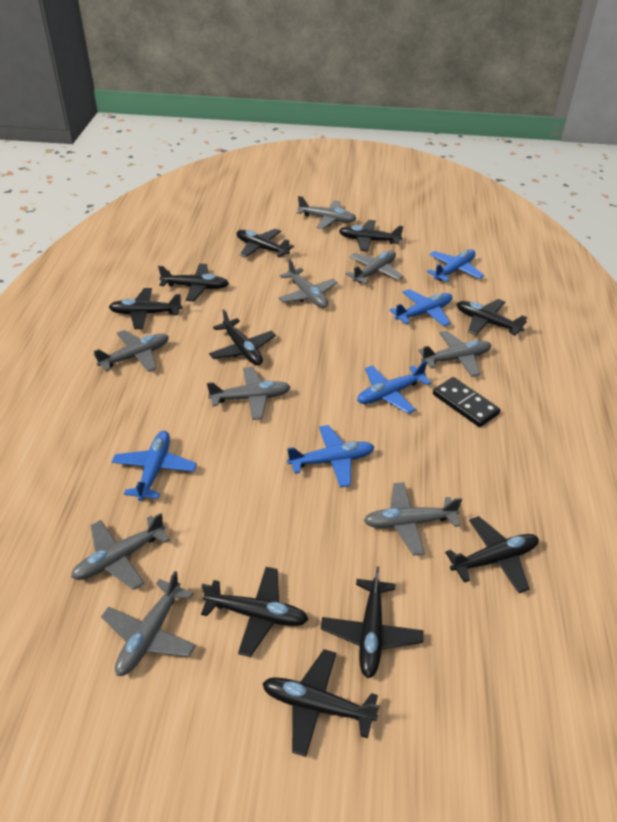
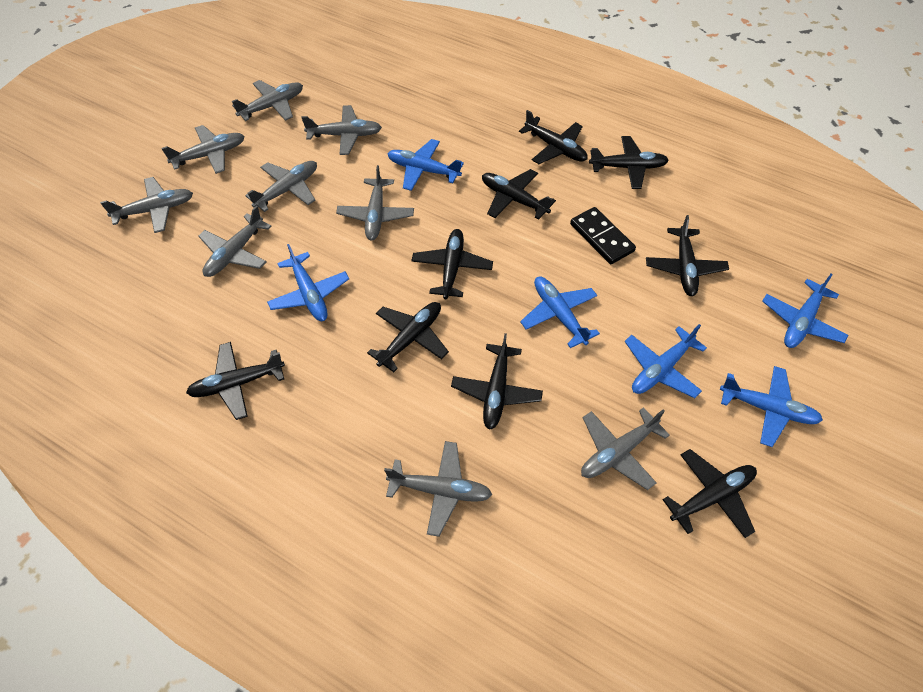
black plane: [109,288,182,329] [158,264,229,301] [201,567,309,657] [209,309,276,365] [237,229,294,258] [262,649,380,757] [321,566,423,678] [339,220,404,252] [445,516,539,593] [457,299,527,336] = 10 -> [186,342,285,420] [367,302,449,372] [411,229,493,299] [451,333,543,430] [482,169,556,219] [519,110,588,164] [589,136,669,189] [646,215,729,296] [663,449,757,538] = 9
blue plane: [112,431,197,501] [287,425,375,487] [357,361,431,414] [390,289,452,326] [427,249,484,282] = 5 -> [267,244,349,321] [388,139,464,191] [520,277,600,348] [624,324,707,398] [720,366,823,447] [762,273,849,348] = 6

